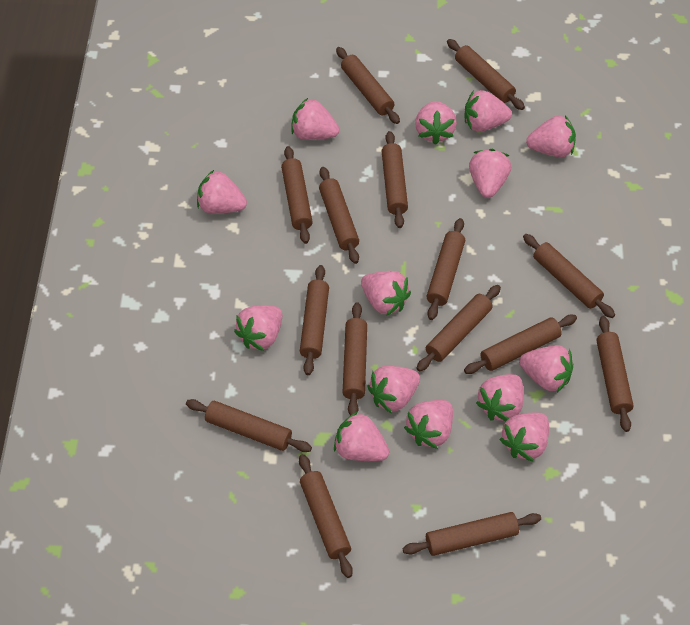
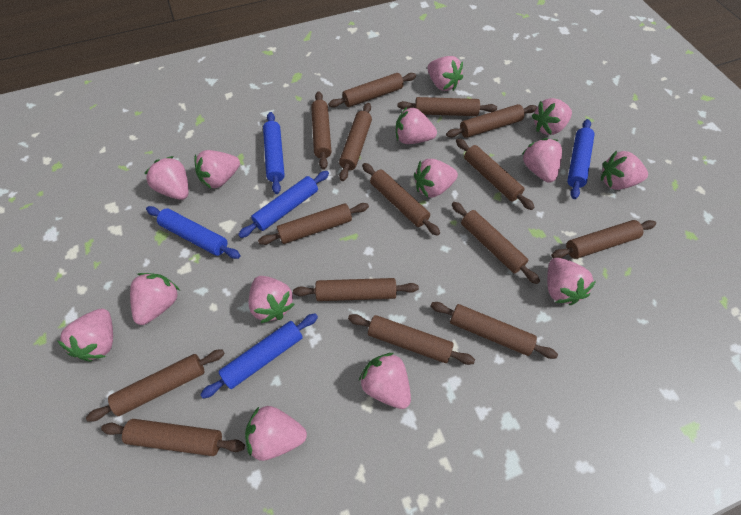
blue rolling pin: none = 0 -> [146,206,240,259] [200,313,318,399] [238,171,329,238] [263,112,285,194] [567,119,595,199] = 5

